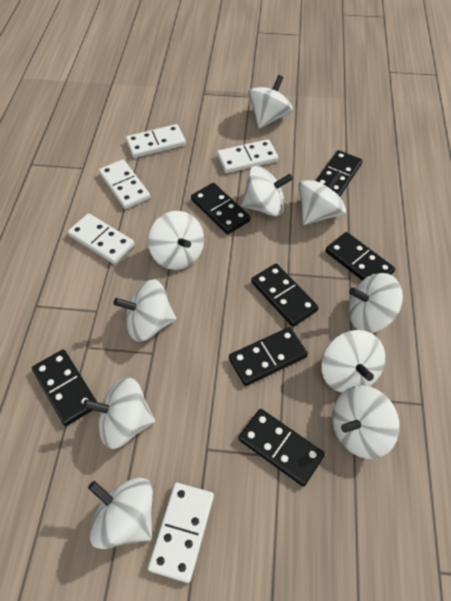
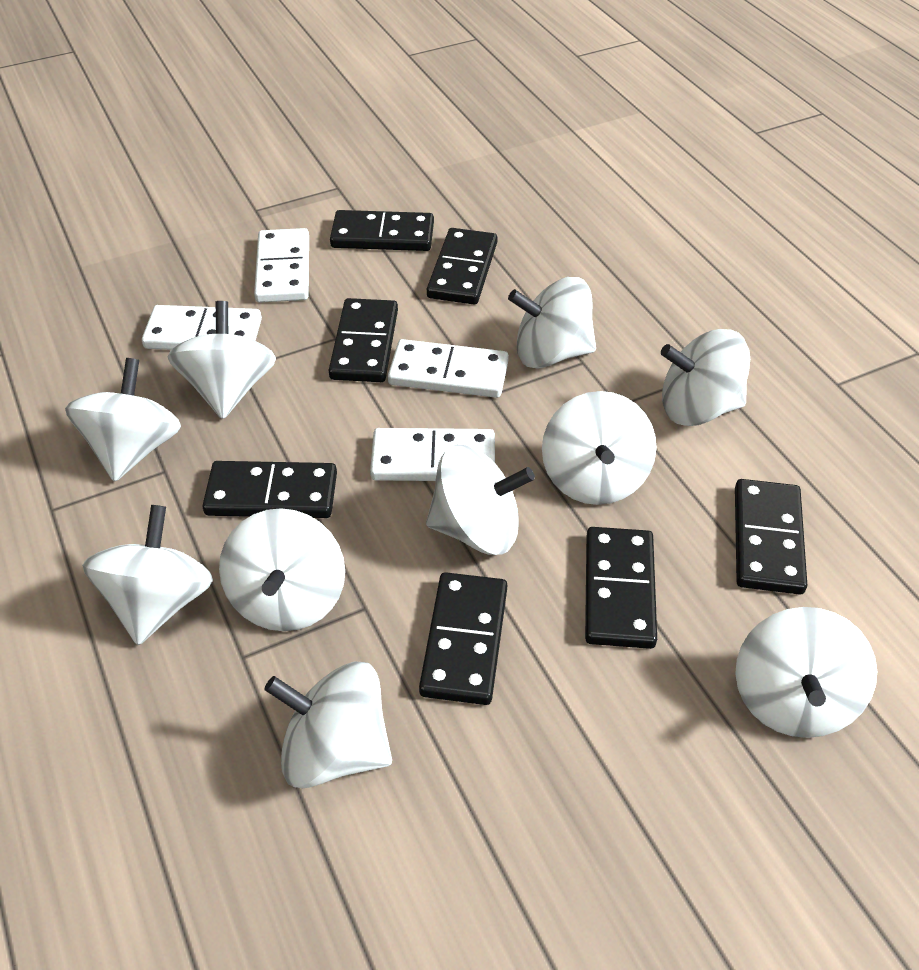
white domino: [68,213,134,264] [99,159,150,209] [126,124,186,158] [148,483,214,583] [217,139,278,173] = 5 -> [142,305,262,350] [254,228,309,303] [370,428,495,481] [388,339,509,398] = 4

